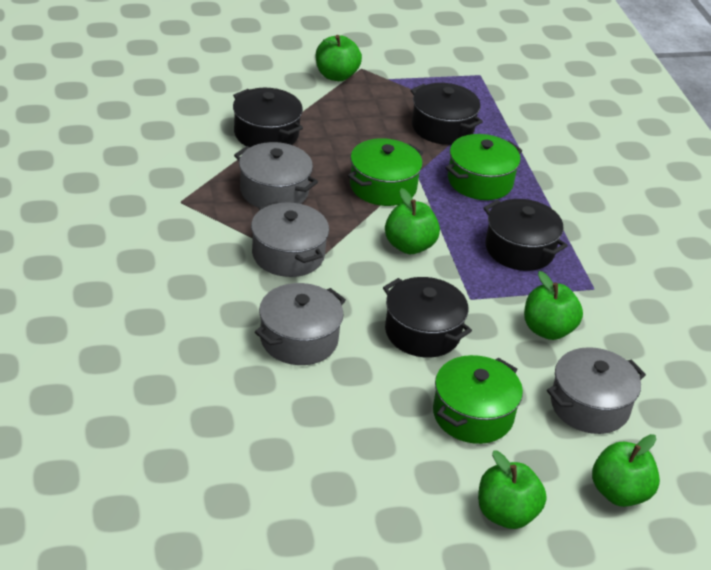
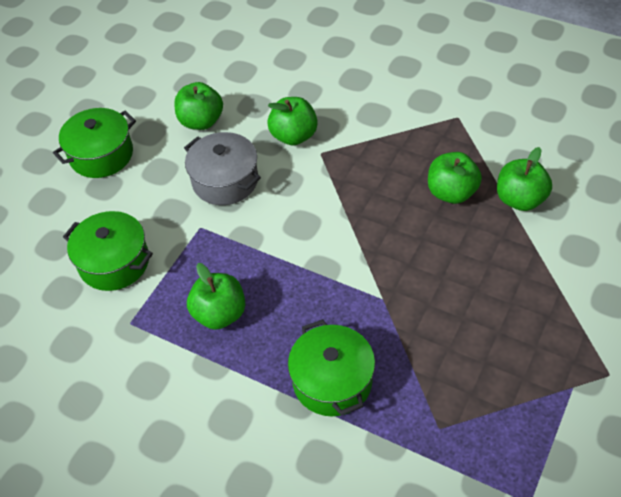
black pot: [233,88,303,147] [383,277,472,357] [411,83,483,145] [483,199,567,271] = 4 -> none = 0
grey pot: [234,142,318,207] [251,202,329,277] [255,283,346,365] [547,347,646,434] = 4 -> [184,132,261,205] = 1

